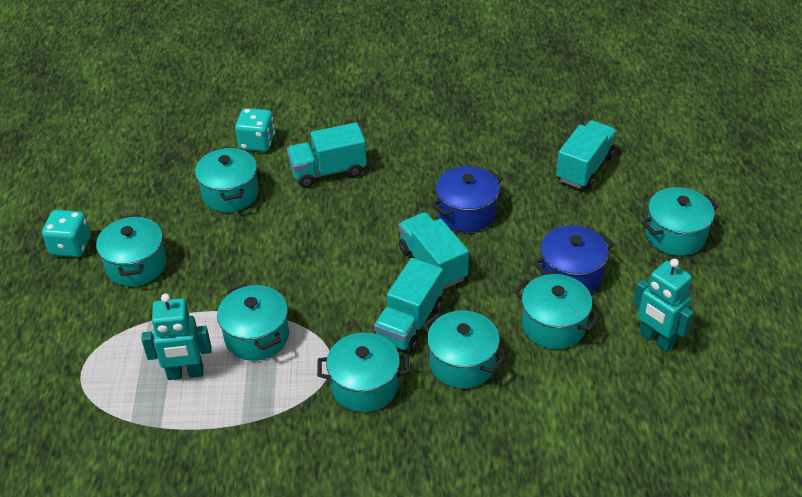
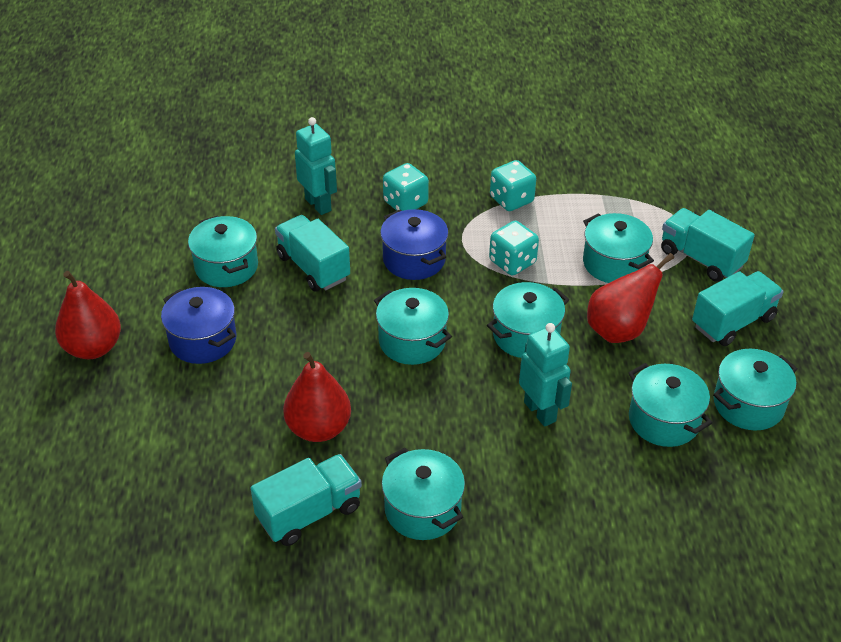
red pear: none = 0 -> [55,271,121,359] [283,352,351,442] [587,253,674,343] = 3
turquoise dice: [42,210,91,257] [235,108,275,152] = 2 -> [383,163,429,211] [489,220,539,275] [490,160,536,211] = 3

